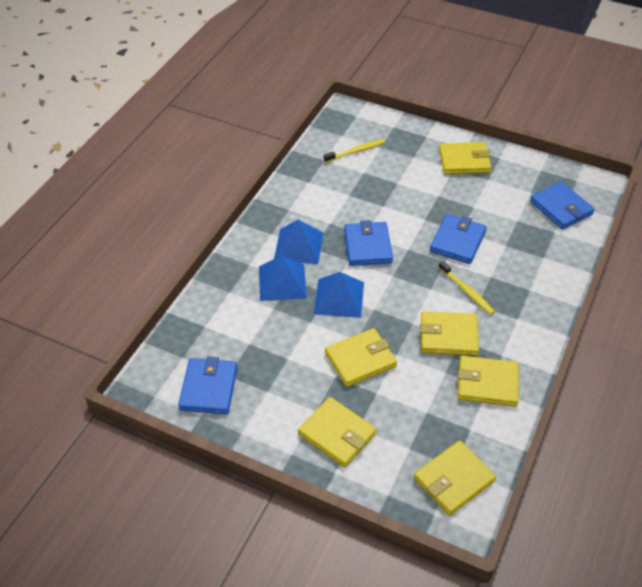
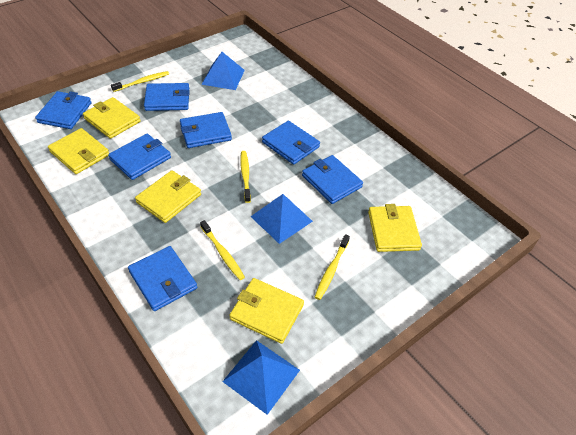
blue wallet: [178,357,238,414] [344,220,393,266] [430,214,487,264] [530,181,595,230] = 4 -> [35,91,92,129] [108,134,171,180] [128,246,197,311] [144,83,190,111] [180,112,232,148] [262,121,320,165] [302,155,363,204] = 7
yellow toothbrush: [324,139,385,162] [438,261,495,315] = 2 -> [111,71,169,92] [200,220,245,280] [240,151,251,203] [315,234,350,300] = 4
yellow wallet: [298,397,377,467] [325,328,397,387] [414,441,496,516] [420,311,479,356] [439,142,492,175] [458,356,519,407] = 6 -> [48,128,109,174] [83,97,141,139] [135,170,201,223] [229,278,304,344] [368,204,422,252] = 5

